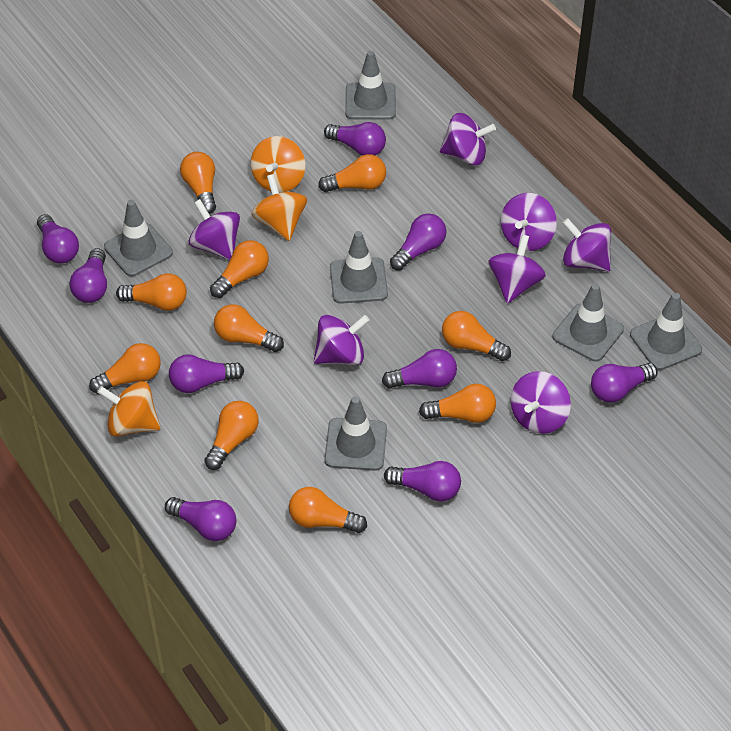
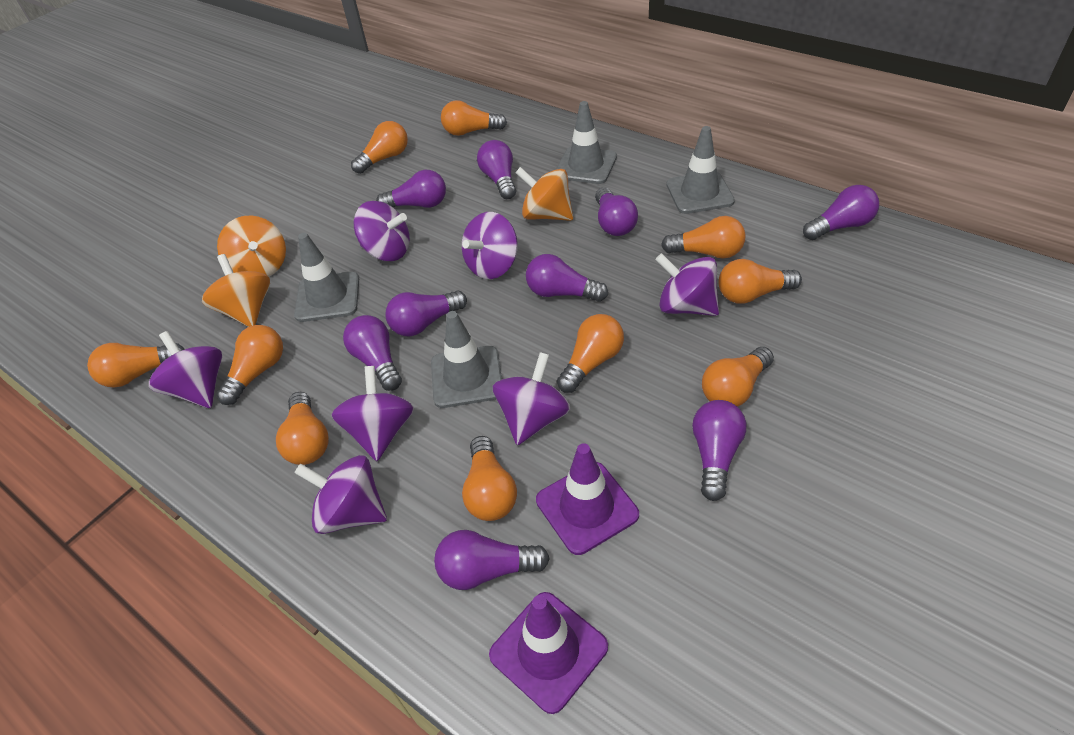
grey traffic cone: [104,200,173,277] [324,396,387,471] [330,231,388,304] [345,51,396,120] [553,283,624,362] [630,293,702,370] = 6 -> [294,233,359,322] [431,311,502,408] [556,101,617,184] [666,126,735,214] = 4
purple traffic cone: none = 0 -> [489,592,608,714] [536,443,639,555] = 2

